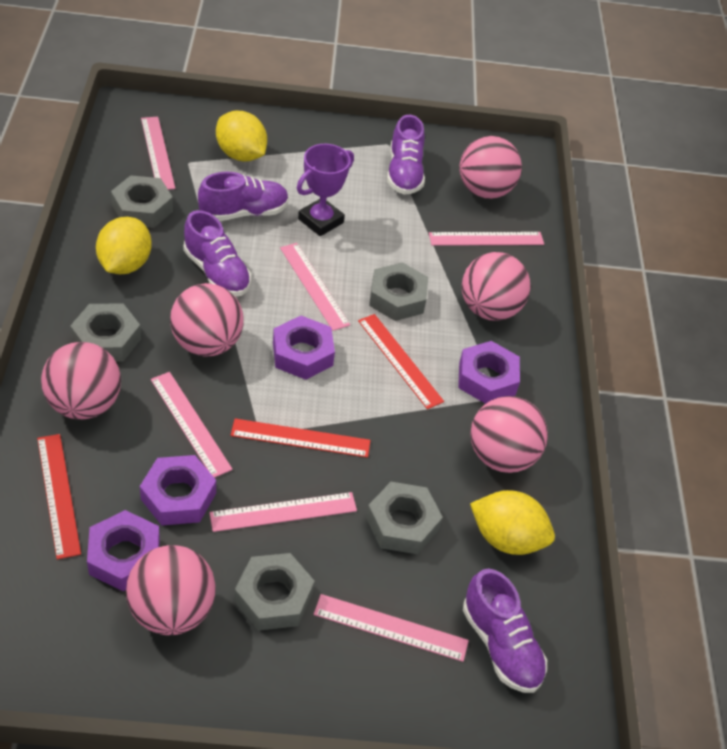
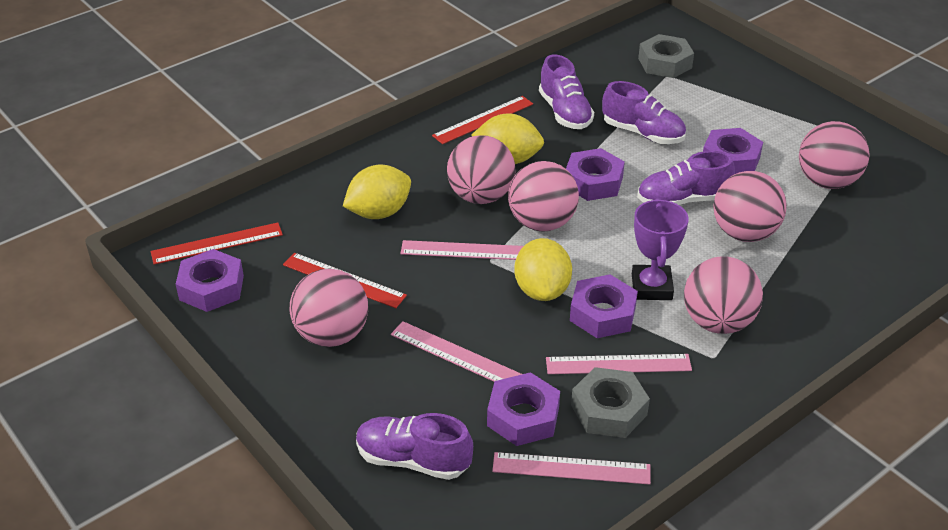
grey nut: [70,303,141,362] [111,175,173,228] [234,553,315,631] [366,482,443,554] [369,262,428,321] = 5 -> [571,367,650,438] [638,34,694,78] = 2
pink ruler: [141,117,175,190] [151,372,233,478] [209,492,357,532] [280,243,350,331] [314,594,469,662] [429,232,544,246] = 6 -> [391,321,522,382] [400,240,523,260] [492,452,651,485] [546,354,692,374] = 4
purple nut: [87,510,160,591] [140,455,216,526] [273,316,335,380] [458,341,520,404] = 4 -> [176,249,244,312] [487,372,560,446] [566,148,625,201] [570,274,638,338] [703,128,763,174] = 5

